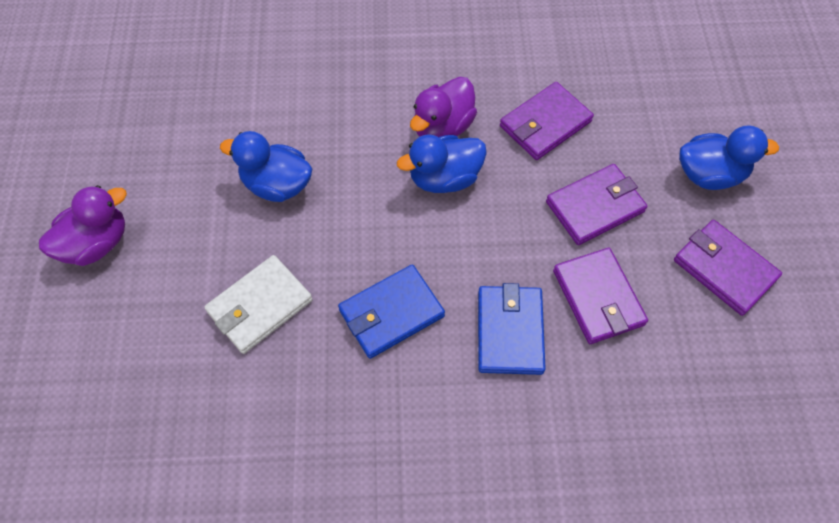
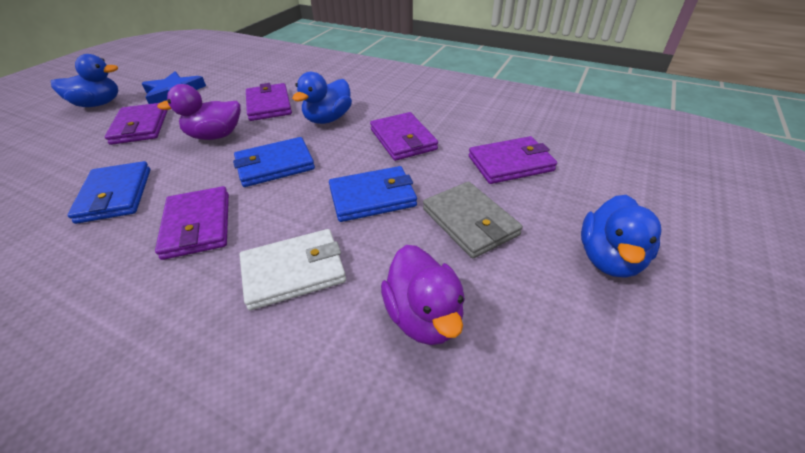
blue star: none = 0 -> [142,72,206,104] = 1
blue wallet: [338,265,445,359] [478,283,546,375] = 2 -> [68,161,150,224] [233,137,315,187] [329,166,417,222] = 3
grey wallet: none = 0 -> [423,182,523,258] = 1
purple wallet: [500,82,594,160] [546,164,647,245] [553,248,648,344] [674,220,782,316] = 4 -> [105,103,168,145] [155,186,229,260] [246,83,292,121] [370,112,438,161] [469,136,557,184] = 5

